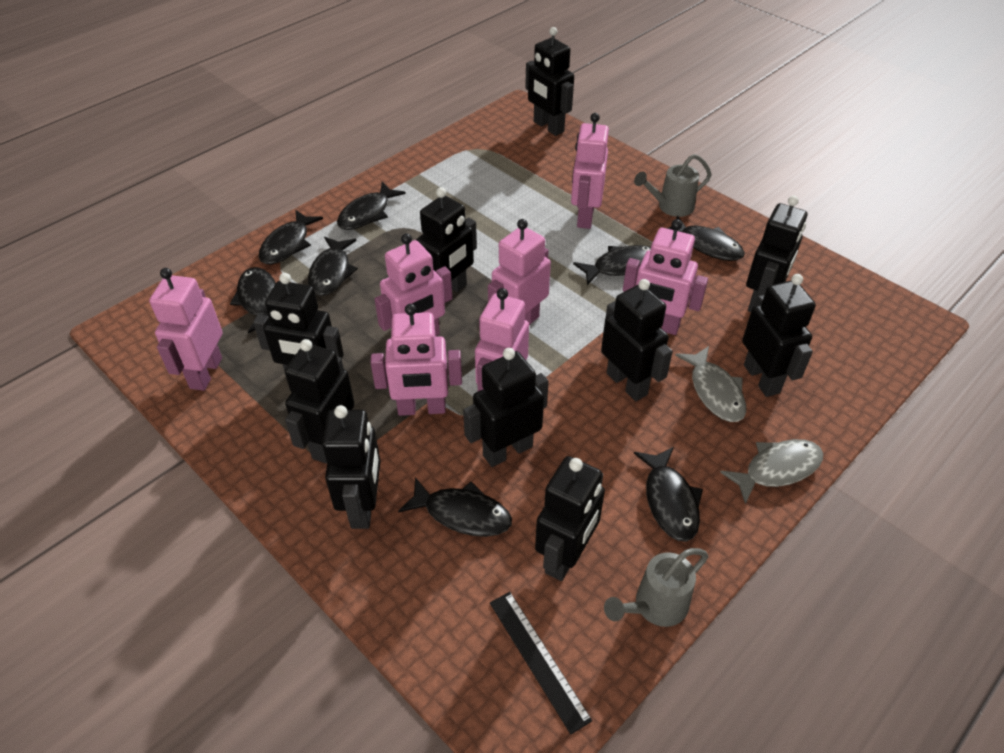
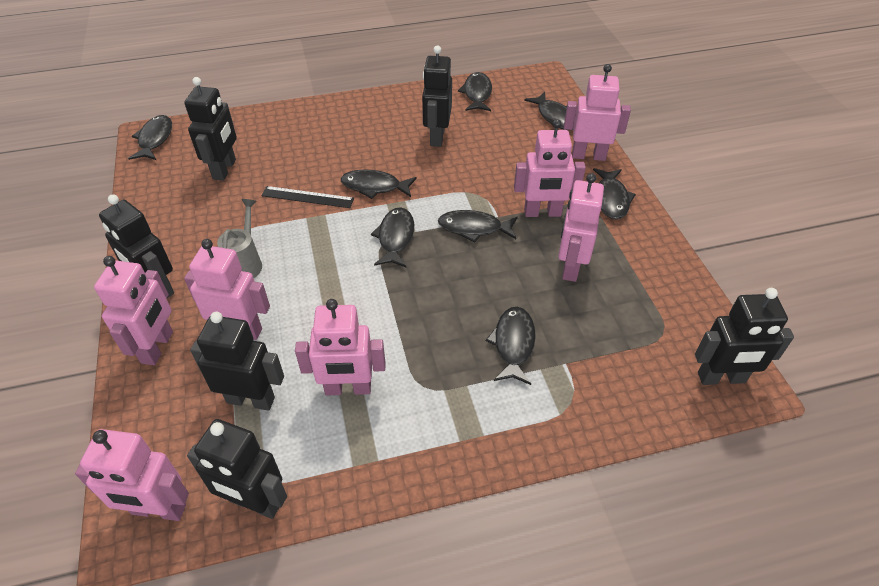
black robot: [253,273,344,371] [285,339,355,463] [322,405,381,529] [416,187,477,292] [463,348,549,467] [525,27,574,136] [535,456,605,581] [601,279,673,401] [742,274,816,397] [746,196,807,312] = 10 -> [99,194,174,298] [184,77,237,181] [187,419,287,519] [190,312,284,410] [422,45,452,147] [695,288,794,385] = 6
grey fish: [675,346,746,422] [720,439,823,504] = 2 -> none = 0
grey watering can: [604,548,708,627] [634,154,712,217] = 2 -> [217,199,262,278] = 1

